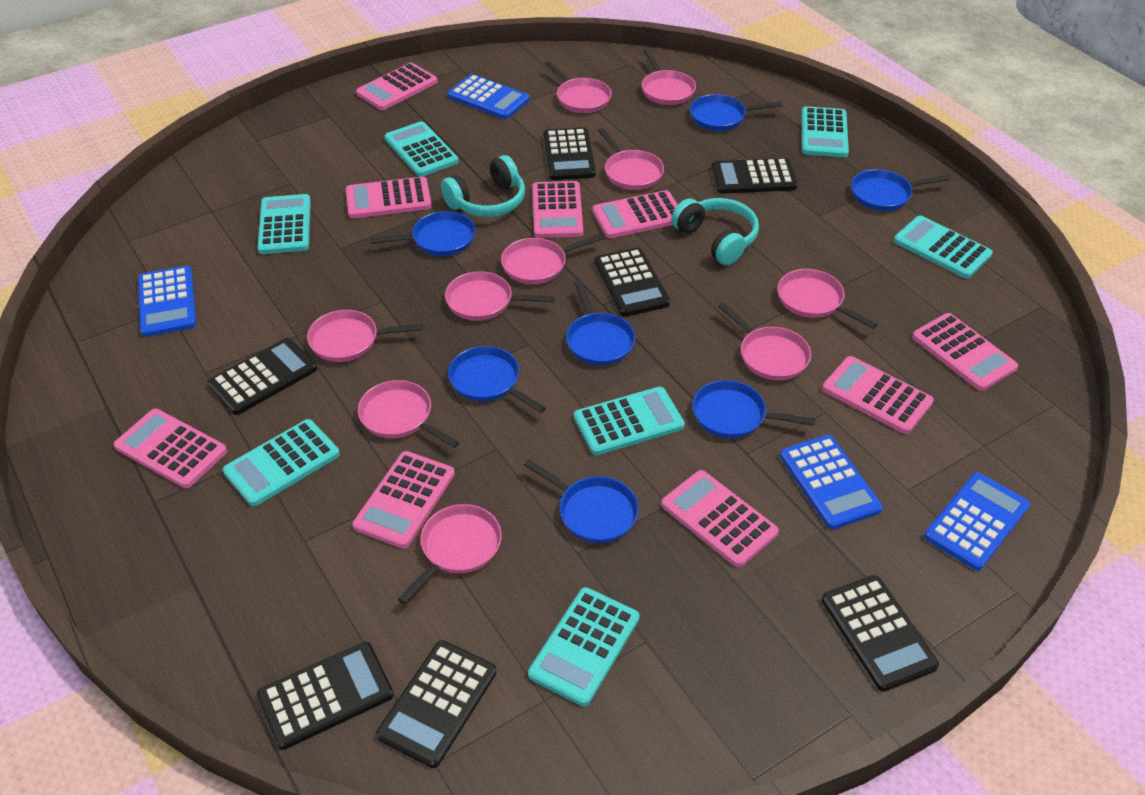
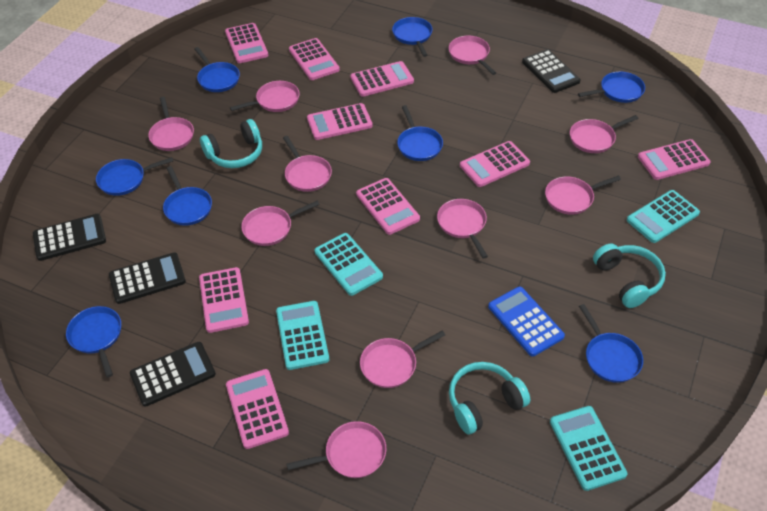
black calculator: [208,338,317,415] [257,642,394,750] [376,640,497,768] [543,127,596,180] [594,247,670,317] [711,158,798,194] [822,575,939,691] = 7 -> [33,214,106,261] [109,252,186,304] [130,342,216,407] [522,49,581,93] = 4
blue calculator: [138,266,196,337] [448,74,530,119] [780,435,883,529] [924,472,1030,570] = 4 -> [488,287,565,356] = 1
blue pan: [370,211,476,256] [448,346,546,413] [524,459,639,543] [566,281,635,365] [690,94,783,131] [692,380,815,438] [851,169,950,211] = 7 -> [66,306,121,377] [96,157,173,196] [163,166,212,226] [194,47,240,92] [392,17,432,57] [397,105,443,161] [578,71,645,103] [579,304,643,383] = 8
turquoise calculator: [223,419,340,506] [257,194,311,254] [385,121,459,177] [528,587,640,706] [574,387,685,455] [801,106,849,157] [894,216,993,279] = 7 -> [276,301,329,370] [314,233,383,296] [550,406,627,491] [627,190,700,243] = 4
turquoise headphones: [441,155,525,217] [671,198,759,265] = 2 -> [200,119,262,168] [449,362,530,434] [593,244,666,308] = 3

